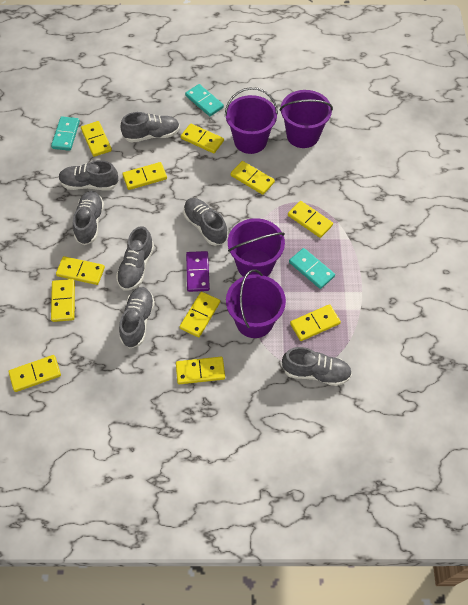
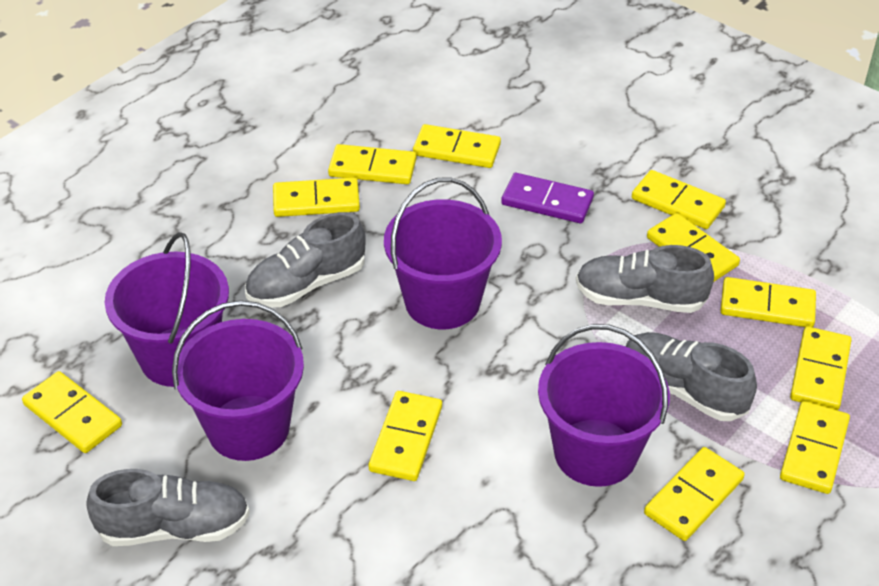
grey shoe: [59,160,119,190] [73,191,104,245] [116,226,154,291] [119,287,155,348] [120,112,180,143] [183,198,228,246] [282,347,352,386] = 7 -> [86,469,250,546] [245,212,366,307] [576,245,714,313] [626,332,757,421] = 4
turquoise domino: [51,116,80,151] [185,84,224,116] [289,248,335,289] = 3 -> none = 0

